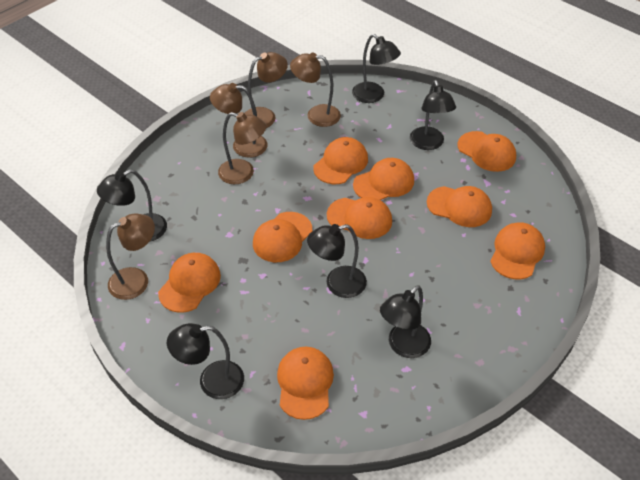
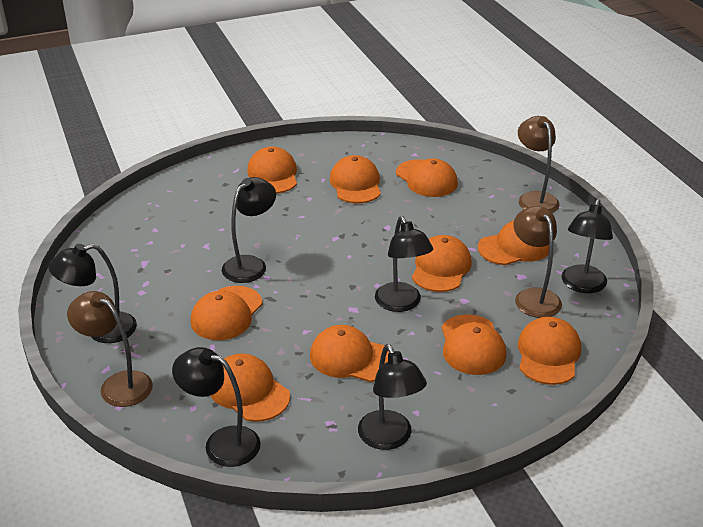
brown lamp: [106,214,155,300] [210,83,268,158] [218,112,266,184] [244,52,288,128] [290,52,341,127] = 5 -> [67,291,153,407] [513,206,562,318] [518,116,560,213] = 3
orange cap: [158,253,221,313] [253,212,312,262] [277,347,334,420] [313,137,368,184] [327,197,392,239] [353,158,414,200] [427,186,492,227] [457,131,516,172] [490,222,545,280] = 9 -> [191,286,263,340] [210,354,290,422] [247,147,297,194] [310,325,389,382] [330,155,381,203] [396,158,458,197] [412,235,472,292] [442,315,506,375] [478,220,549,265] [518,317,581,385] = 10

